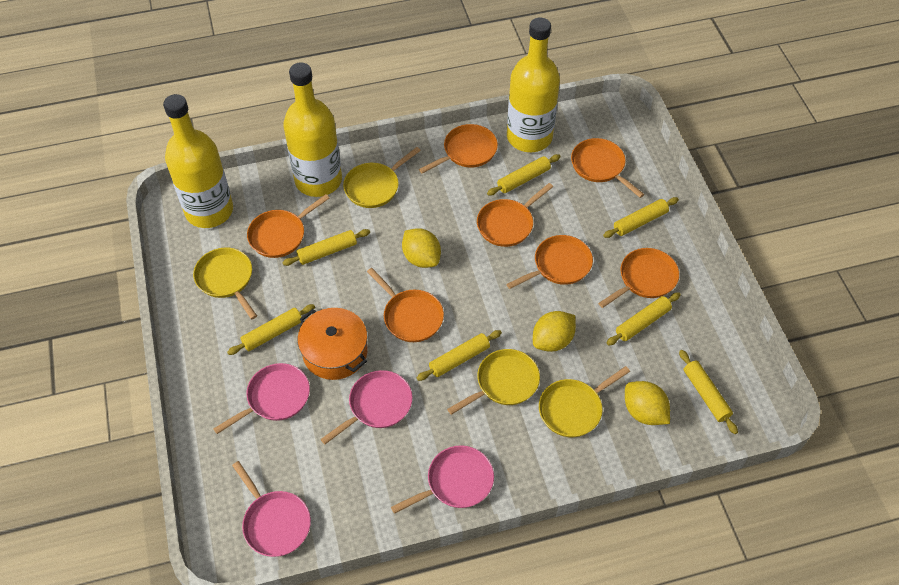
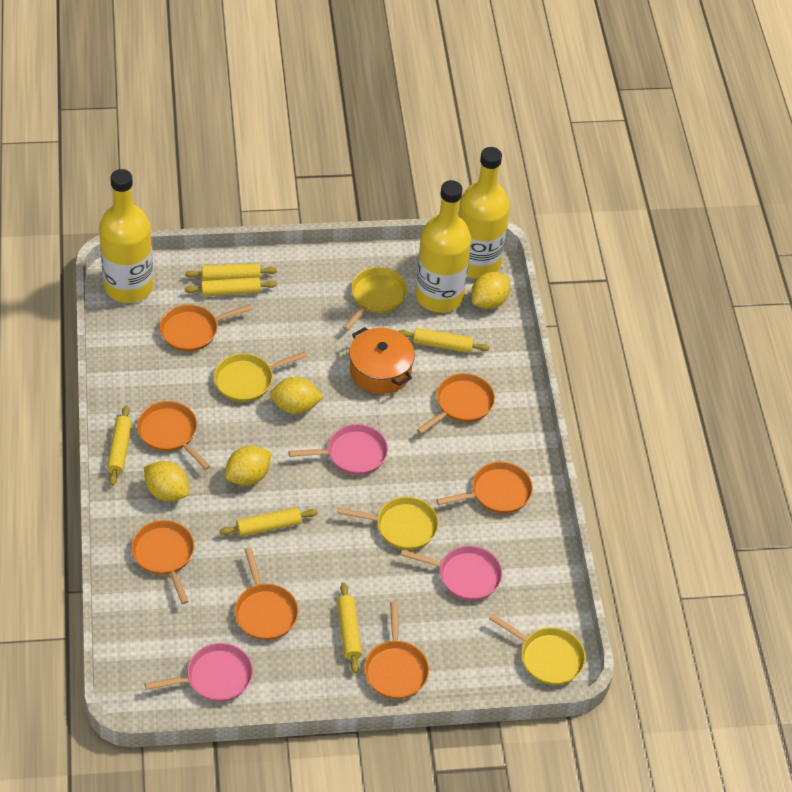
pink pan: [213,363,310,434] [232,461,311,557] [320,370,412,444] [391,445,494,514] = 4 -> [145,643,253,702] [289,424,388,475] [401,546,502,601] = 3
yellow lemon: [402,228,441,268] [533,311,576,352] [625,381,670,425] = 3 -> [144,461,189,501] [225,446,272,485] [270,377,324,414] [471,272,510,309] = 4
yellow rolling pin: [227,304,315,355] [282,229,370,266] [417,330,502,381] [487,154,561,196] [603,197,679,238] [607,292,680,346] [679,350,738,434] = 7 -> [107,405,132,486] [185,263,277,281] [185,277,277,297] [220,507,318,536] [337,583,362,673] [398,328,489,353] = 6

